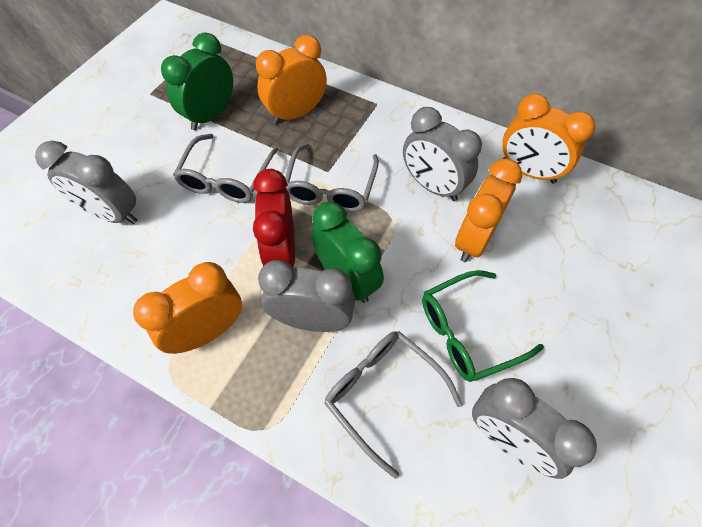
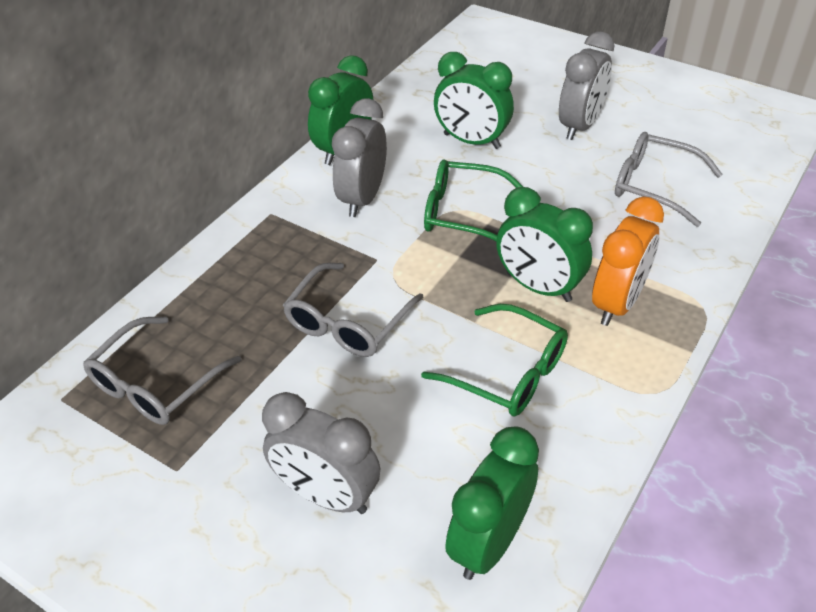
green clock: [161,32,233,130] [311,202,384,303] = 2 -> [308,55,374,165] [434,52,514,149] [445,427,539,580] [496,187,593,302] = 4
green glasses: [422,270,544,382] = 1 -> [421,304,568,417] [424,159,523,241] = 2
grey clock: [35,141,137,224] [258,260,355,332] [403,107,482,201] [472,378,597,479] = 4 -> [262,392,380,514] [332,98,387,217] [559,31,614,140] = 3
orange clock: [133,262,242,354] [256,35,327,124] [455,158,522,262] [503,94,595,184] = 4 -> [592,196,664,326] = 1
red clock: [253,169,295,268] = 1 -> none = 0

